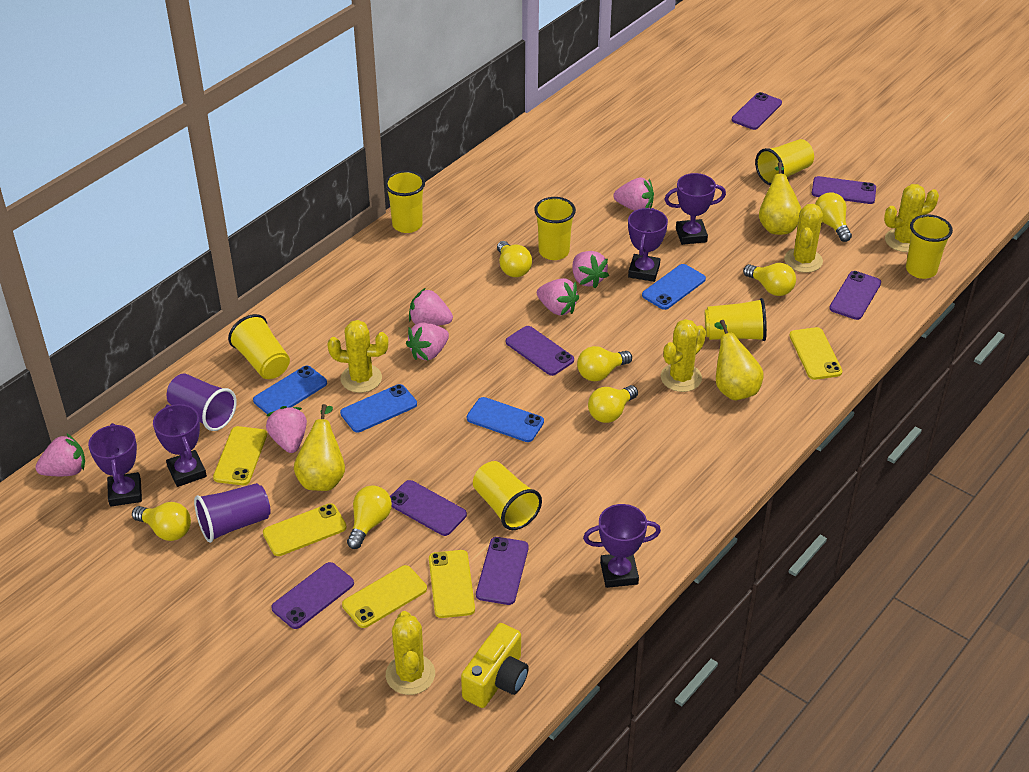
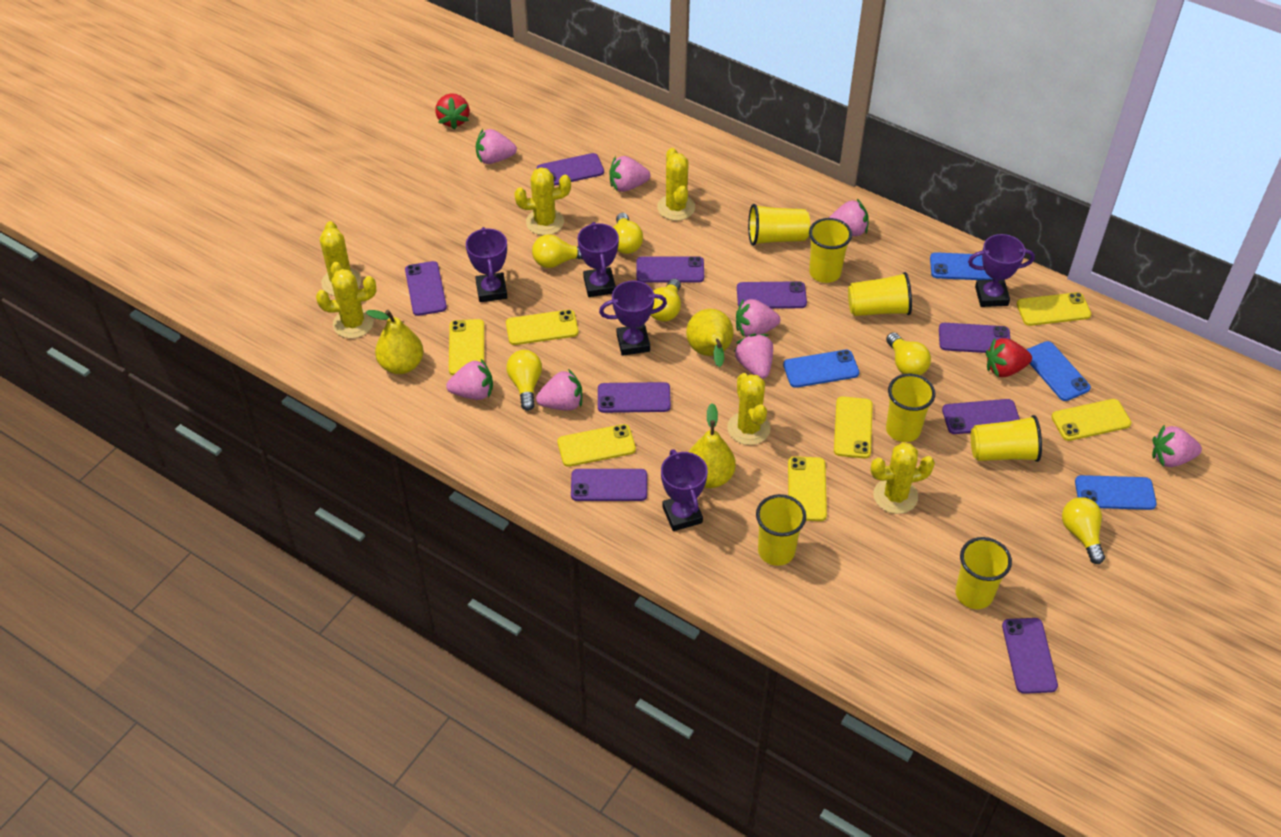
pink strawberry: [35,433,85,476] [266,406,307,453] [406,323,449,360] [409,288,453,326] [537,278,579,315] [572,251,609,288] [613,177,654,211] = 7 -> [446,359,493,400] [476,129,517,164] [536,369,582,411] [609,156,651,192] [734,334,773,379] [736,298,780,337] [829,199,869,236] [1152,425,1202,467] = 8
purple cup: [167,374,237,431] [194,483,271,543] = 2 -> none = 0
purple phone: [271,562,354,629] [390,480,467,536] [476,537,529,605] [506,326,574,376] [732,92,782,130] [812,176,876,204] [829,271,881,320] = 7 -> [405,261,447,316] [537,153,604,186] [571,469,647,501] [598,382,671,413] [636,256,704,283] [737,281,807,309] [939,323,1010,353] [942,399,1020,434] [1002,618,1058,694] = 9
red strawberry: none = 0 -> [435,94,470,130] [986,338,1032,377] = 2
yellow cactus: [327,320,389,393] [386,611,435,695] [661,319,706,392] [784,204,823,273] [884,184,939,252] = 5 -> [316,269,376,338] [320,221,361,296] [514,167,571,235] [657,148,695,221] [727,373,771,445] [870,442,935,514] = 6
yellow camera: [461,623,529,708] = 1 -> none = 0
yellow light bulb: [132,502,191,541] [347,485,392,549] [497,241,532,277] [577,346,632,381] [588,385,638,423] [743,263,796,296] [815,193,852,242] = 7 -> [506,350,542,411] [532,235,583,268] [613,213,643,254] [651,279,681,322] [886,332,931,375] [1062,497,1105,564] = 6
yellow phone: [213,426,267,485] [263,503,347,556] [342,565,427,628] [429,550,475,618] [789,327,842,380] = 5 -> [449,319,484,375] [506,310,578,345] [557,424,636,467] [788,456,827,521] [834,396,873,459] [1016,292,1091,326] [1051,399,1131,441] = 7

